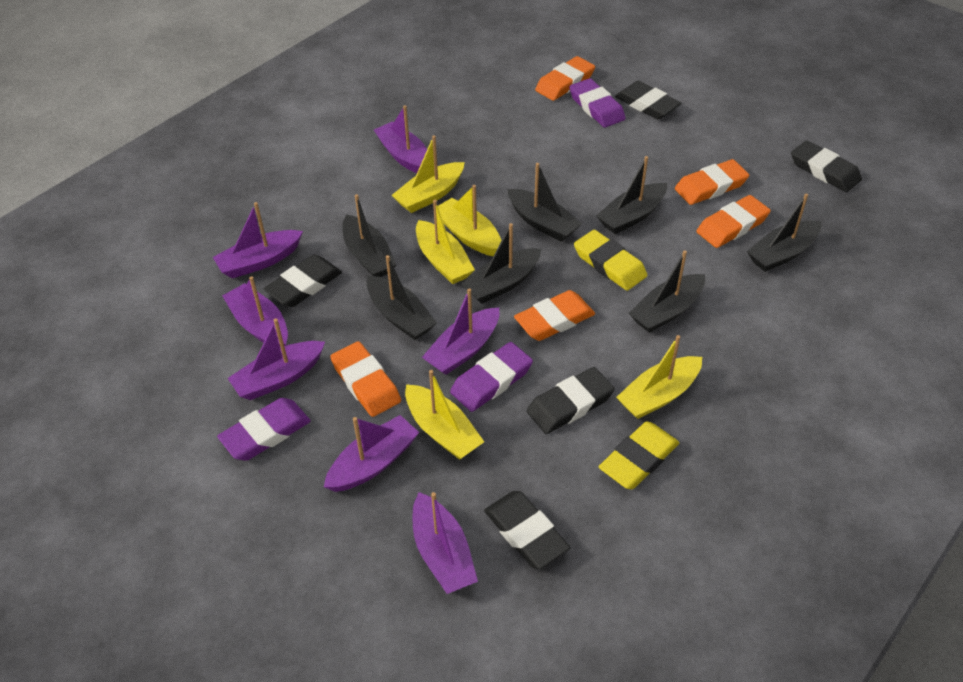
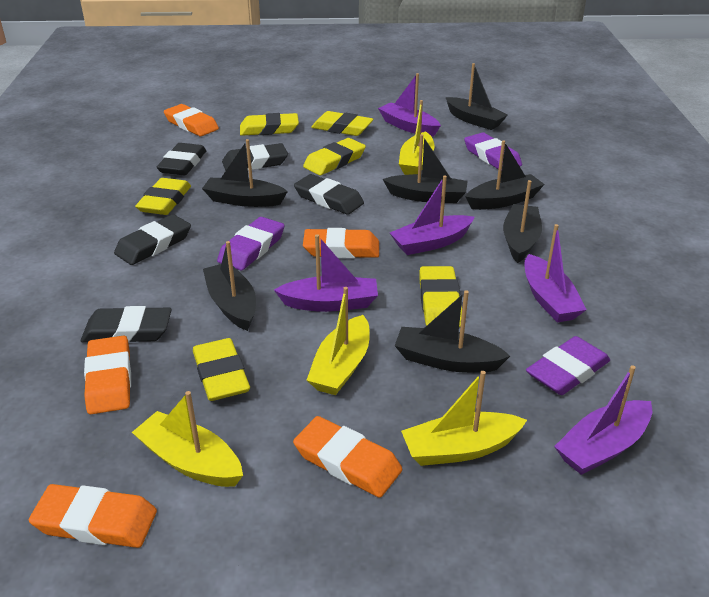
purple boat: [213,202,303,278] [222,276,288,347] [228,318,325,400] [324,415,419,492] [374,105,427,173] [413,492,478,594] [422,288,500,375] = 7 -> [274,234,378,312] [378,73,441,137] [390,175,474,255] [524,224,587,322] [554,365,652,475] = 5
yellow boat: [391,135,465,213] [405,370,484,460] [416,200,475,284] [433,185,502,256] [616,335,702,419] = 5 -> [132,391,243,487] [306,287,370,395] [399,100,435,175] [401,371,527,466] = 4
yellow eraser: [574,230,647,291] [599,421,679,489] = 2 -> [135,178,191,215] [193,338,250,401] [240,113,299,136] [303,138,366,175] [311,111,373,136] [420,266,462,327] = 6

